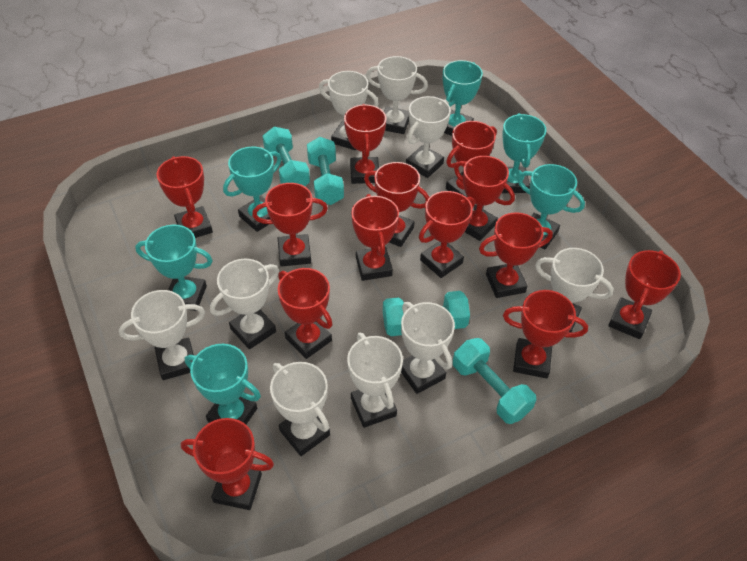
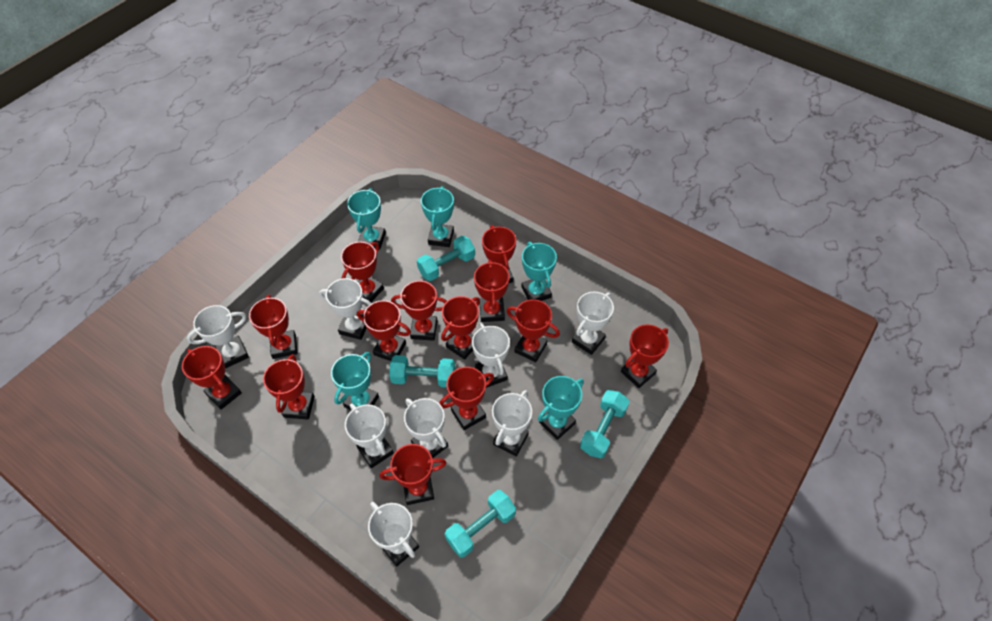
turquoise trophy: [135,225,213,311] [185,344,261,424] [223,147,281,232] [443,60,483,136] [502,113,546,193] [518,164,585,249] = 6 -> [331,352,379,411] [347,188,386,250] [421,186,454,247] [521,242,557,301] [538,376,584,440] = 5
white trophy: [119,290,205,380] [210,259,279,349] [270,362,330,456] [319,71,379,150] [347,333,403,428] [366,56,428,134] [401,302,455,394] [406,96,451,178] [535,248,614,332] = 9 -> [187,305,249,368] [319,278,372,340] [345,404,394,468] [368,502,419,567] [404,398,448,459] [472,323,510,388] [492,390,532,456] [572,292,614,355] = 8

